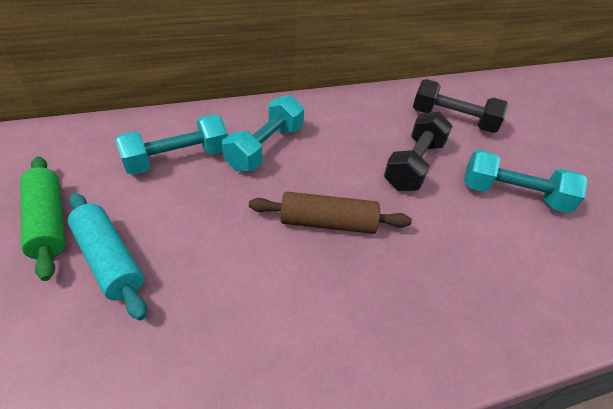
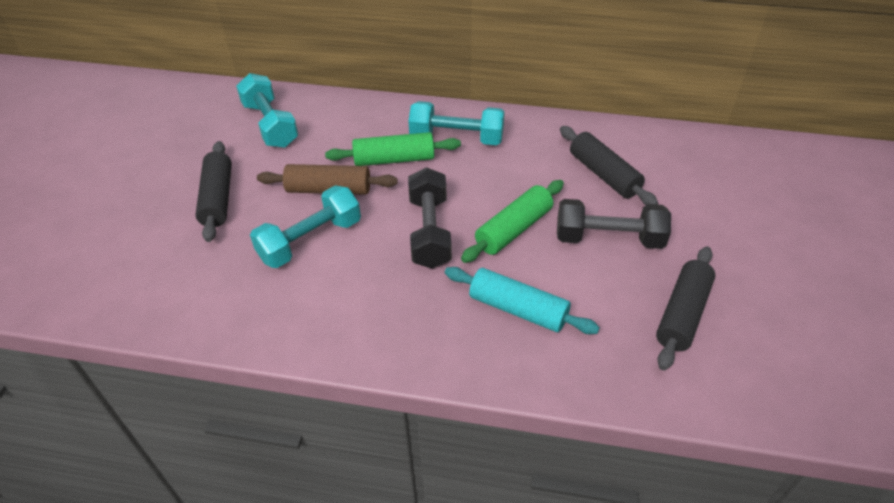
black rolling pin: none = 0 -> [195,141,232,242] [560,126,658,205] [656,246,716,371] = 3
green rolling pin: [20,156,65,281] = 1 -> [325,132,461,166] [461,180,564,263] = 2

